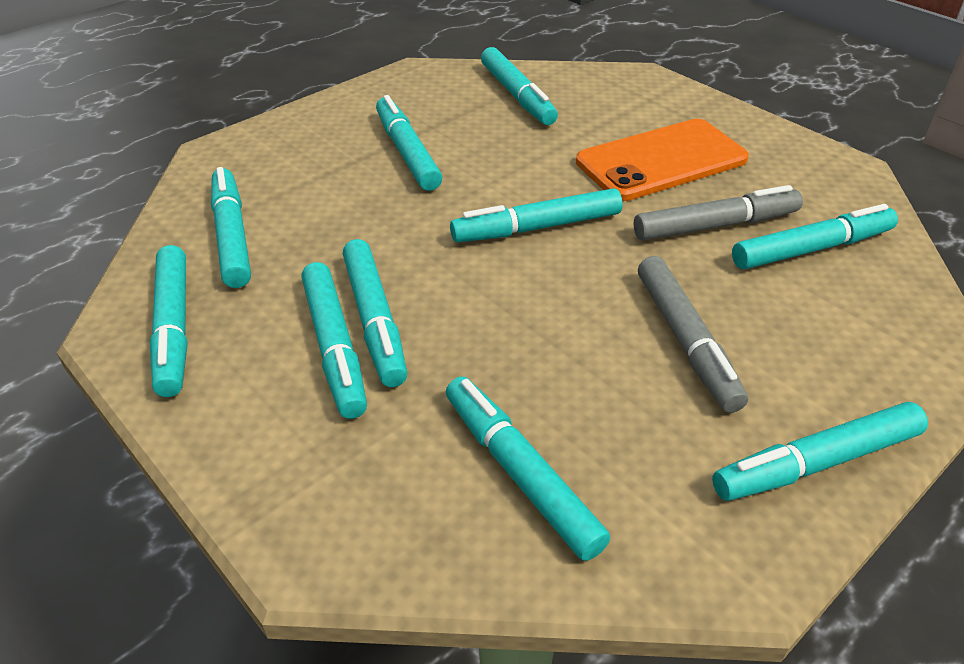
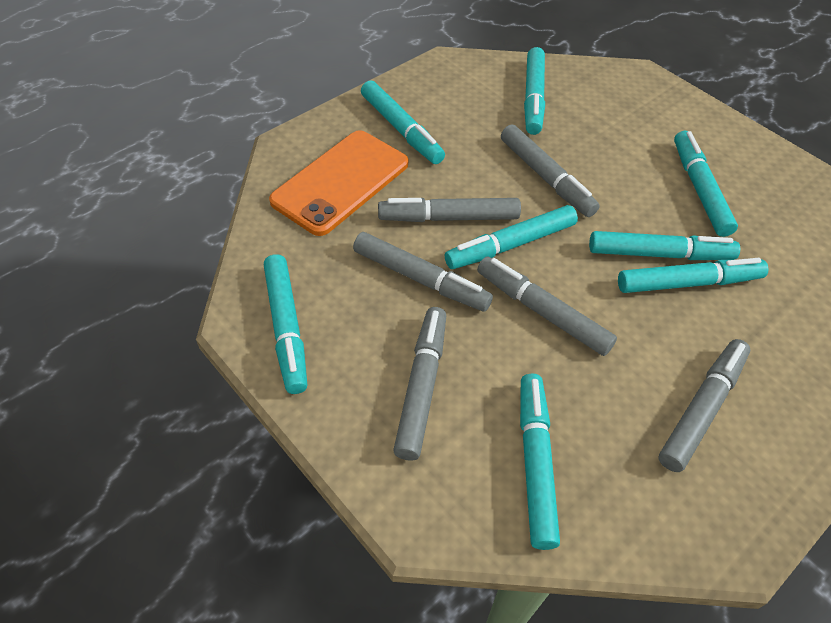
grey marker: [634,185,803,240] [638,256,748,413] = 2 -> [353,232,493,312] [378,198,521,222] [393,307,446,461] [477,257,617,356] [501,124,600,217] [659,339,750,472] = 6
turquoise marker: [149,245,188,397] [211,167,251,288] [301,262,367,419] [343,239,407,387] [376,95,442,191] [446,377,610,561] [450,188,623,242] [481,47,558,125] [712,402,928,501] [732,204,898,269] = 10 -> [264,254,307,394] [361,80,445,164] [445,205,578,269] [520,374,560,550] [524,47,545,135] [589,231,740,260] [618,258,769,293] [674,131,738,237] = 8

